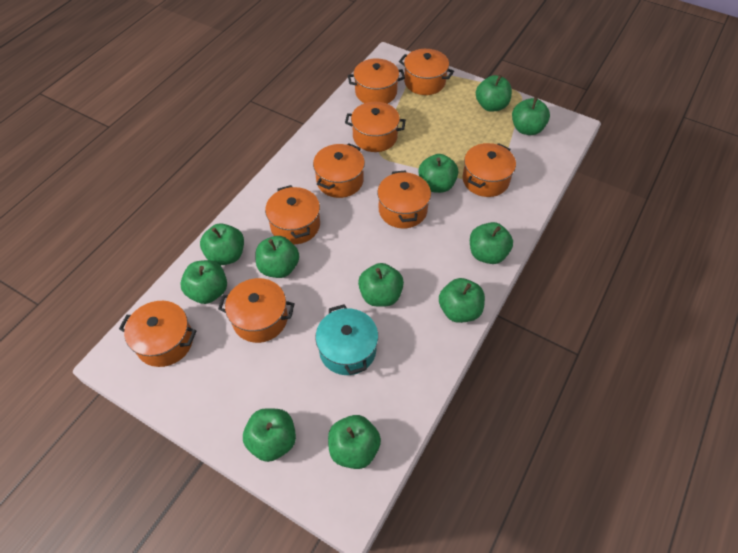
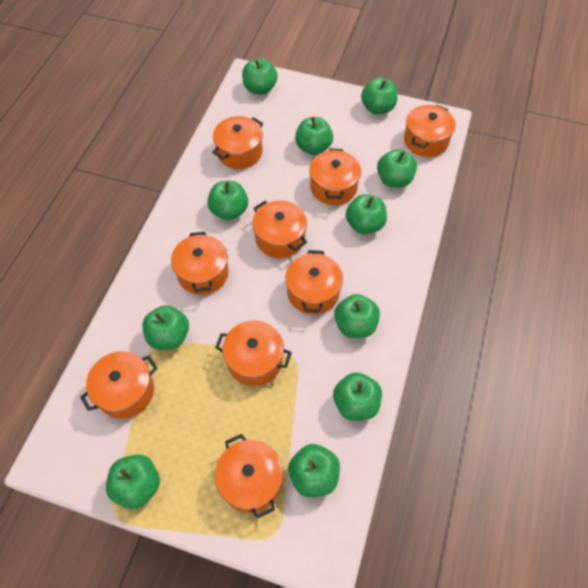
turquoise pot: [316,304,378,375] = 1 -> none = 0

